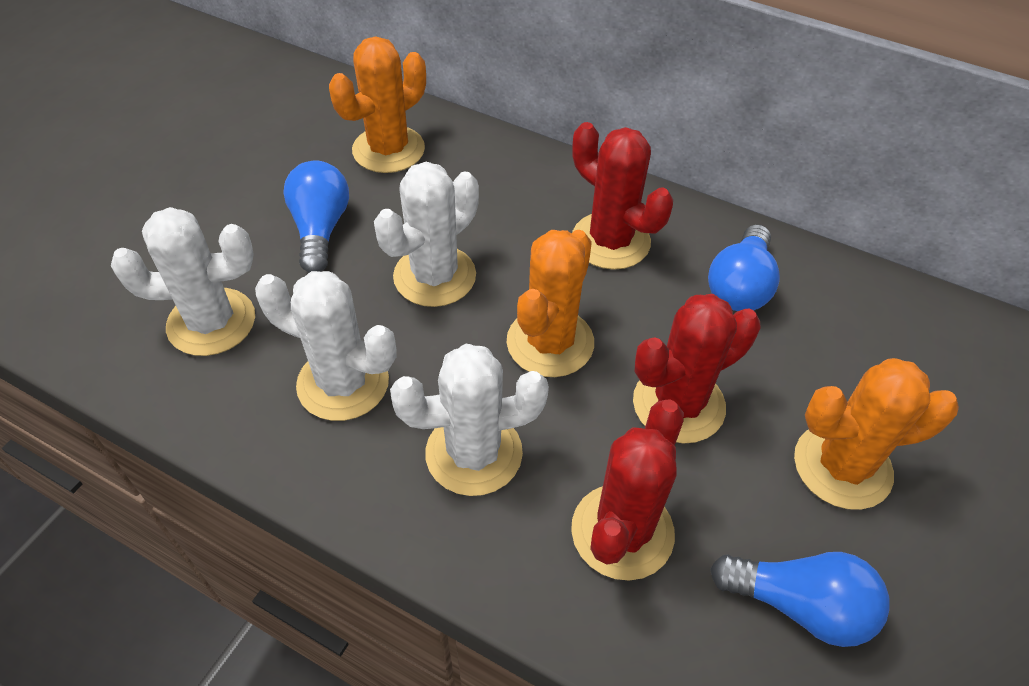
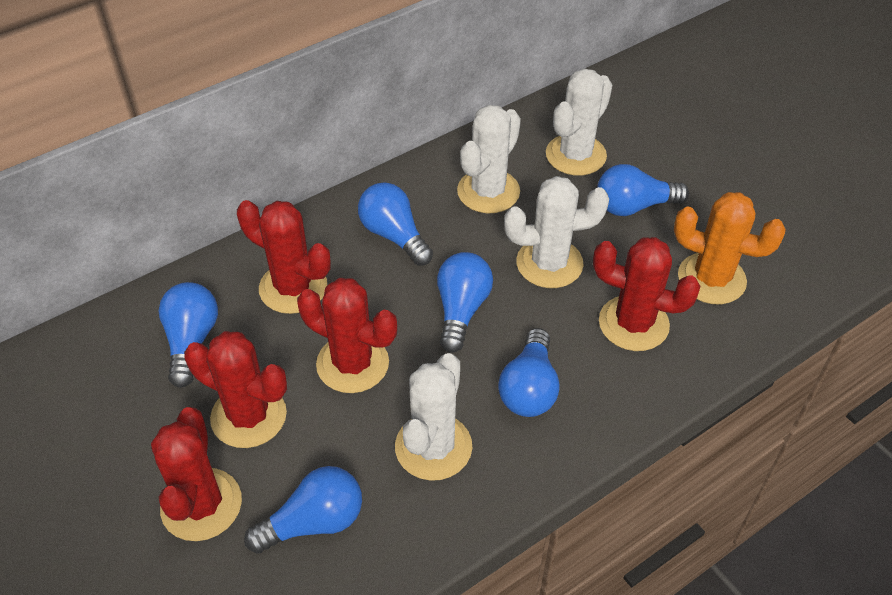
blue light bulb: [283,160,349,273] [708,224,780,311] [710,552,890,647] = 3 -> [159,282,218,388] [244,466,362,554] [358,182,433,266] [437,252,493,353] [498,328,560,417] [597,164,689,216] = 6
orange cactus: [329,36,426,173] [507,230,594,377] [794,358,959,510] = 3 -> [674,192,786,304] = 1
red cactus: [571,399,684,581] [572,122,673,270] [633,294,761,444] = 3 -> [151,407,242,541] [184,331,287,448] [237,200,331,314] [297,278,397,393] [593,237,700,351] = 5

